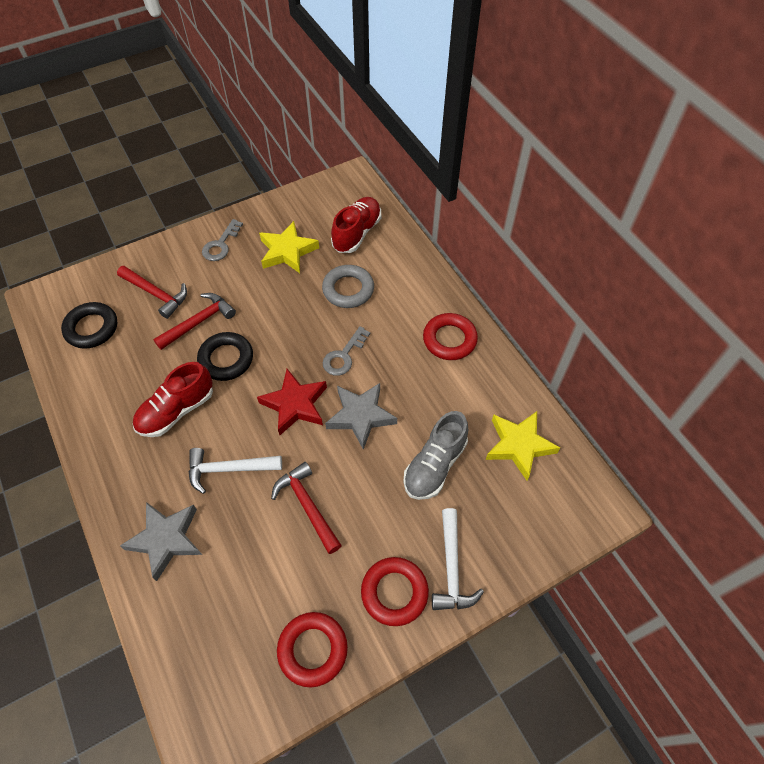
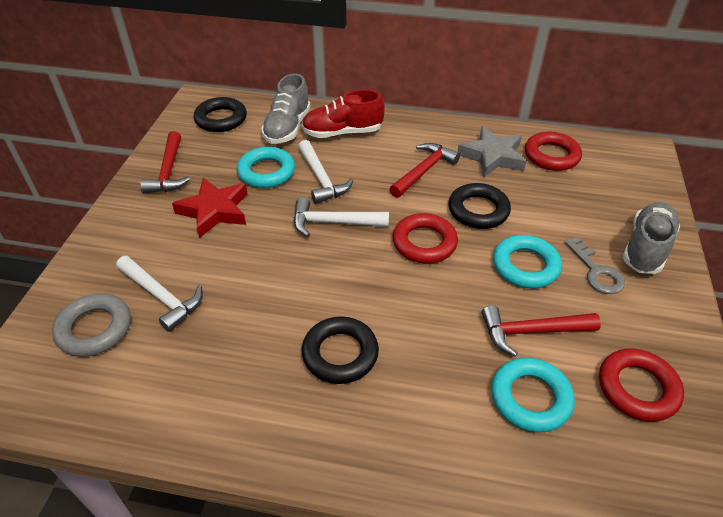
black ring: [61,302,117,349] [197,332,253,381] = 2 -> [194,97,247,132] [302,316,379,384] [448,183,511,229] = 3
grey key: [202,219,243,261] [323,326,370,376] = 2 -> [565,237,625,294] = 1
grey shoe: [403,411,468,500] = 1 -> [261,73,310,144] [623,202,680,274] = 2
grey star: [120,502,202,581] [325,383,397,450] = 2 -> [457,126,526,178] = 1
red shoe: [133,362,213,437] [331,197,381,253] = 2 -> [302,89,385,138] = 1
turquoise ring: none = 0 -> [237,147,295,188] [491,357,575,432] [493,235,562,288] = 3
white hammer: [189,448,282,494] [432,508,484,610] = 2 -> [116,256,203,332] [294,197,389,237] [298,140,354,204] = 3
yellow star: [259,221,319,273] [486,411,560,481] = 2 -> none = 0

